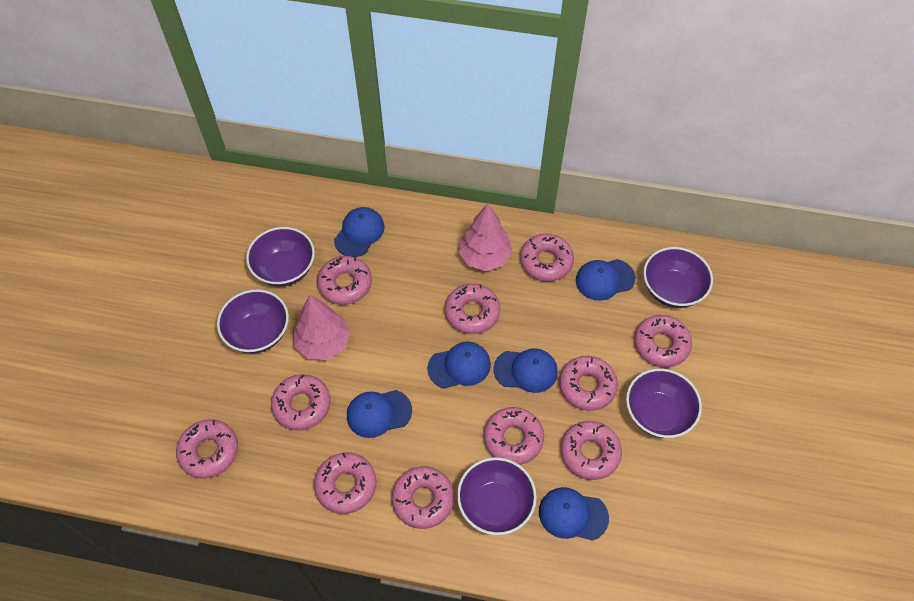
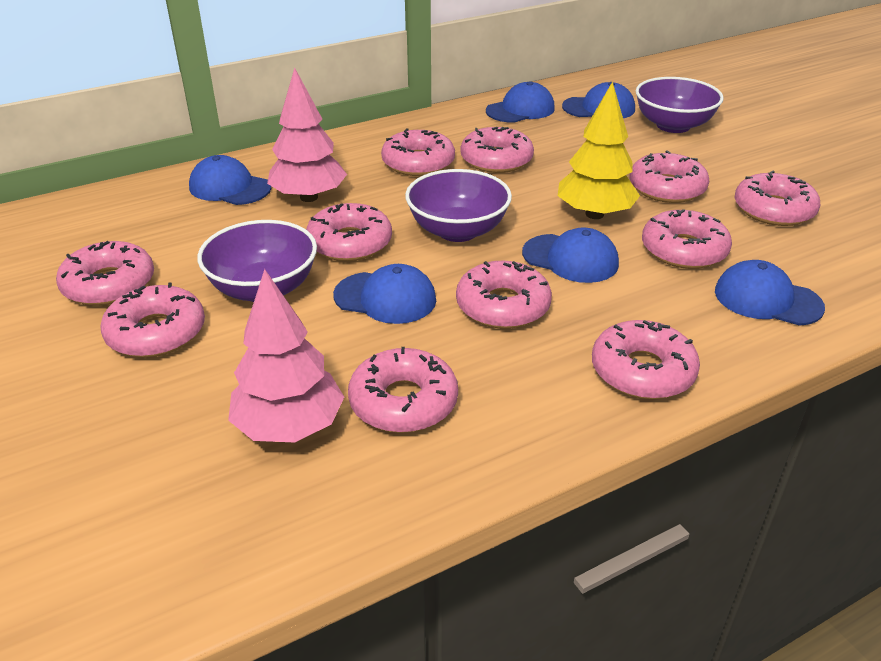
purple bowl: [217,289,289,354] [246,227,315,287] [457,457,537,535] [626,368,702,438] [643,247,713,308] = 5 -> [197,220,317,302] [405,169,512,242] [636,77,724,133] = 3
yellow tree: none = 0 -> [558,81,640,219] = 1

